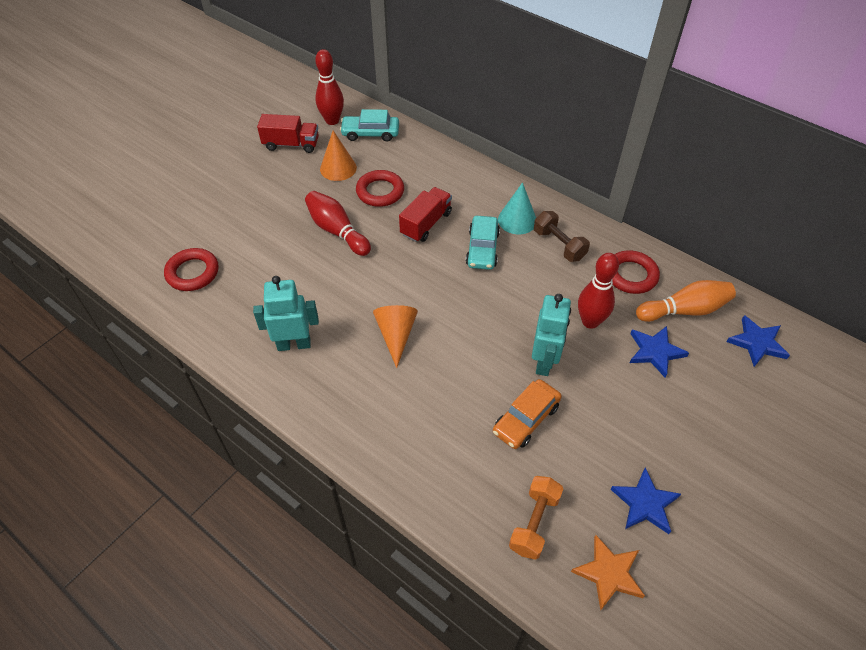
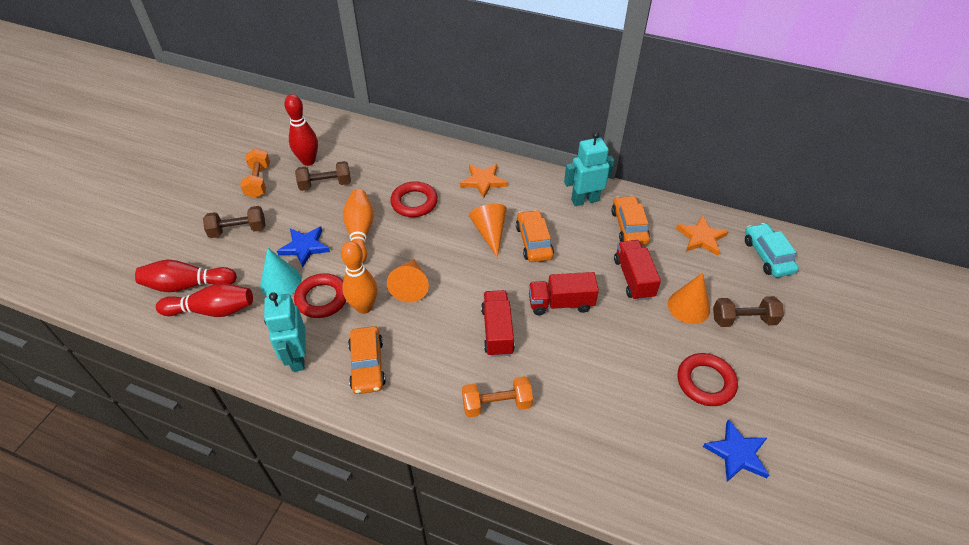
blue star: [611,468,681,534] [630,326,689,378] [726,315,790,367] = 3 -> [277,227,330,268] [703,419,769,482] = 2
brown dumbbell: [534,211,590,262] = 1 -> [203,206,265,238] [295,161,351,191] [713,296,784,327] = 3
orange bowling pin: [636,280,736,322] = 1 -> [341,241,377,314] [343,189,374,263] = 2
orange car: [493,379,562,449] = 1 -> [348,326,386,394] [516,210,554,262] [611,196,650,245] = 3
orange cone: [320,131,357,181] [373,305,418,368] = 2 -> [387,259,429,302] [469,204,507,258] [668,273,710,324] = 3
orange dumbbell: [509,476,563,560] = 1 -> [240,148,270,198] [462,376,533,417] = 2
orange star: [571,535,645,611] = 1 -> [460,164,507,198] [676,215,729,256] = 2
red truck: [257,114,319,153] [399,187,452,242] = 2 -> [481,290,515,357] [529,272,599,315] [614,240,661,301] = 3
turquoise car: [340,109,399,142] [466,216,500,270] = 2 -> [745,223,799,277] = 1

